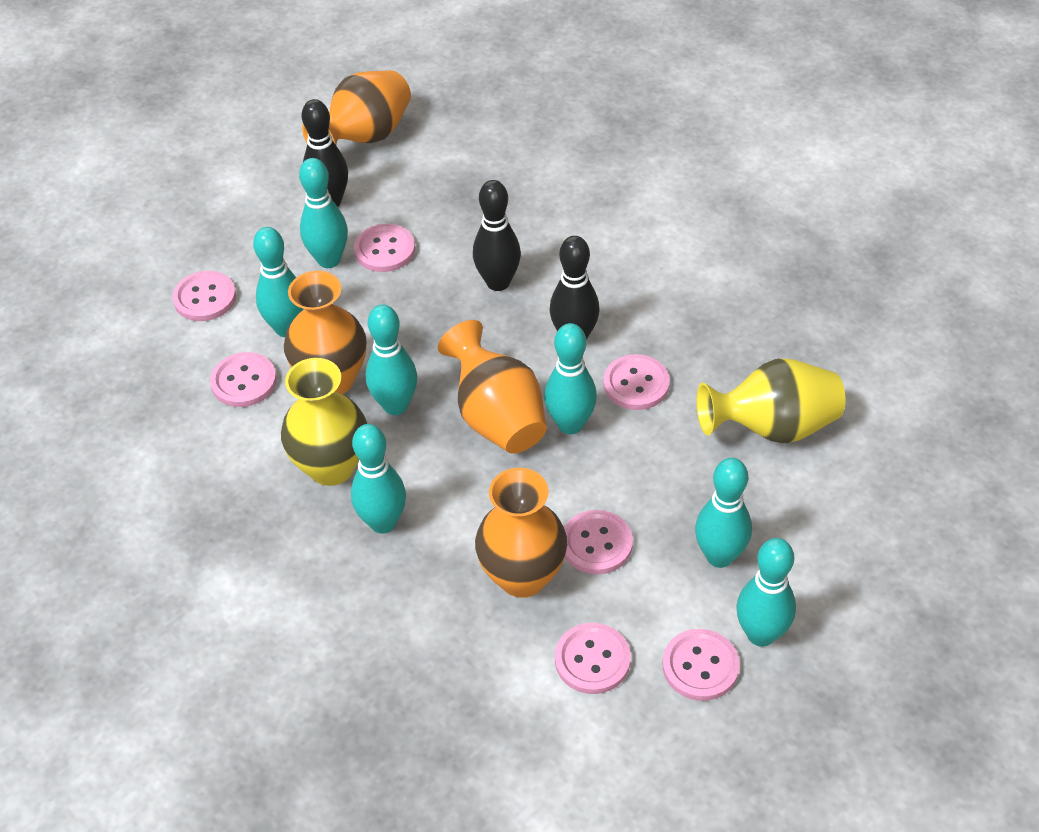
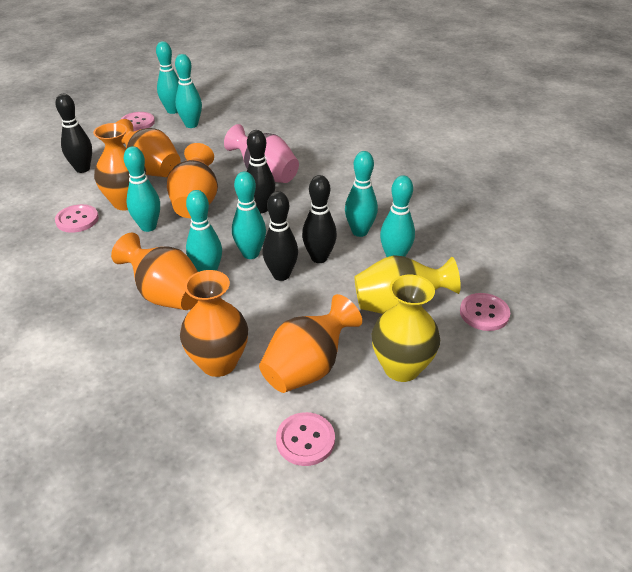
black bowling pin: [302,99,348,207] [473,180,521,291] [550,236,600,340] = 3 -> [56,94,92,173] [247,130,275,213] [262,191,298,281] [302,175,337,263] = 4
orange vase: [284,271,367,394] [302,70,411,144] [438,320,547,453] [475,468,567,598] = 4 -> [93,123,146,210] [111,232,198,310] [116,119,181,177] [167,143,218,218] [180,270,248,377] [259,294,362,393] = 6
pink button: [172,271,236,321] [210,352,277,407] [354,224,415,272] [555,623,631,694] [564,510,633,574] [604,354,670,410] [662,629,740,701] = 7 -> [55,204,99,233] [120,112,155,131] [276,412,335,466] [460,293,510,331] = 4
pink vase: none = 0 -> [224,124,299,183] = 1

